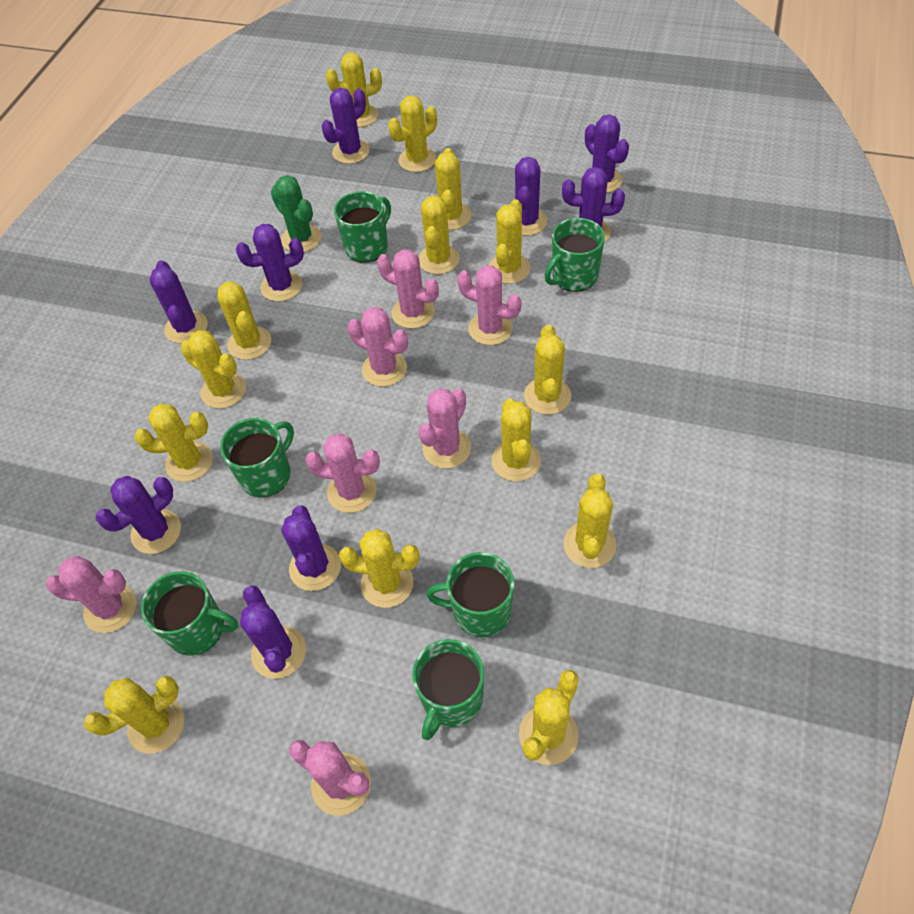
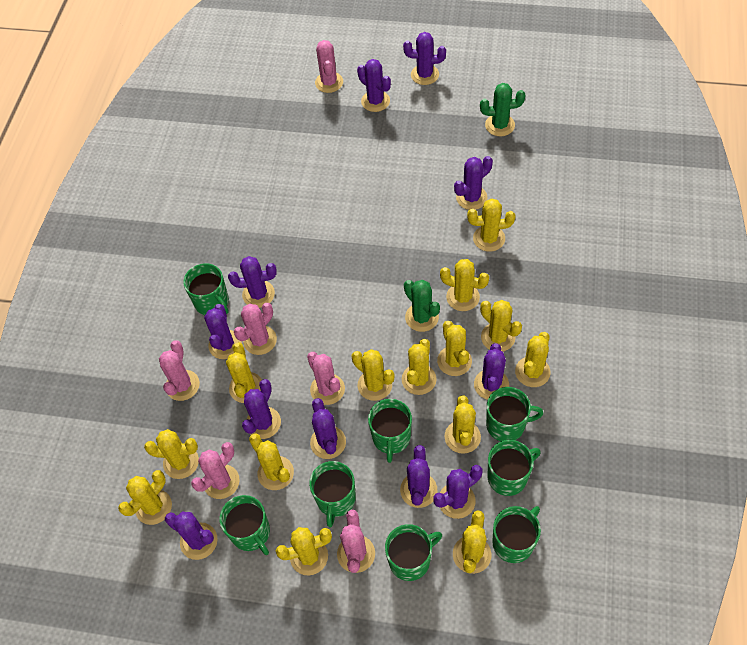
green cactus: [271,175,321,252] = 1 -> [404,280,440,332] [480,83,525,136] = 2
green mug: [141,571,238,656] [220,418,294,497] [334,191,391,263] [412,639,484,740] [426,552,514,637] [544,218,605,292] = 6 -> [183,263,229,315] [219,495,270,555] [309,461,356,527] [368,399,412,463] [385,524,442,581] [486,387,543,441] [488,440,541,496] [492,506,541,563] = 8
pink cactus: [46,556,137,633] [289,740,371,816] [305,433,380,513] [348,307,408,387] [377,250,439,329] [419,389,471,469] [457,266,521,345] = 7 -> [159,340,200,401] [191,442,240,499] [234,303,277,355] [307,352,345,405] [315,40,343,93] [337,510,375,573] = 6
purple cactus: [96,476,181,554] [150,260,208,344] [236,224,304,302] [240,585,306,679] [281,505,341,591] [322,88,370,164] [515,157,547,236] [562,167,625,242] [585,114,629,193] = 9 -> [165,512,217,560] [204,304,242,359] [228,256,277,308] [242,379,281,439] [310,398,346,459] [357,59,391,112] [400,445,437,508] [403,32,446,85] [433,465,482,519] [454,156,493,210] [474,343,509,400] = 11

